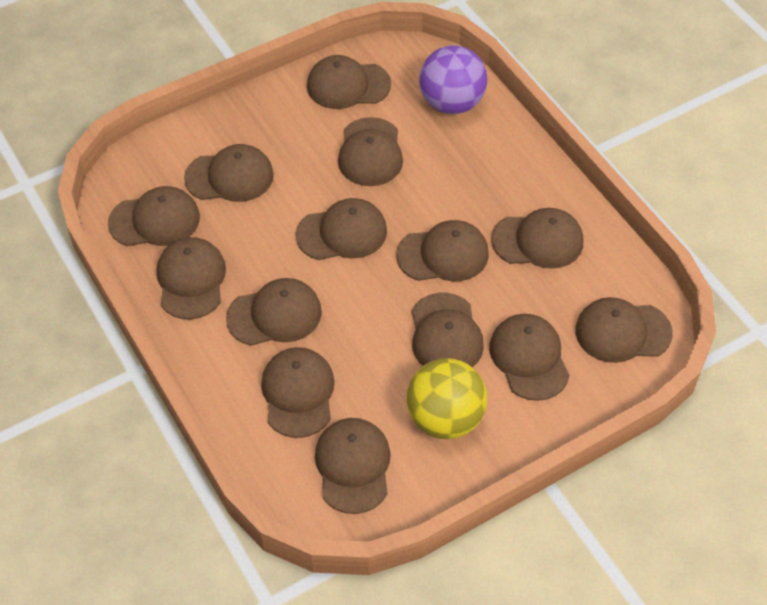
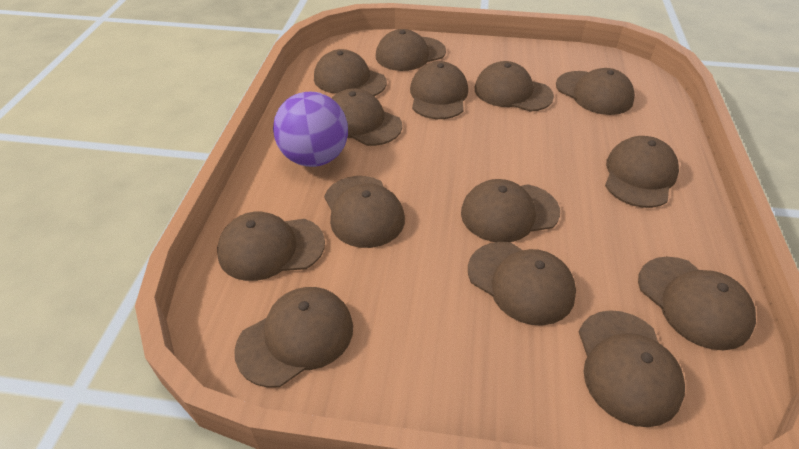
yellow ball: [407,358,487,439] = 1 -> none = 0

